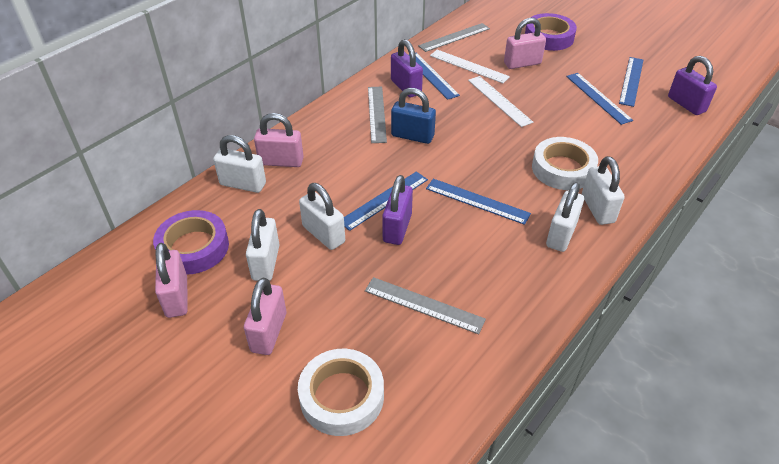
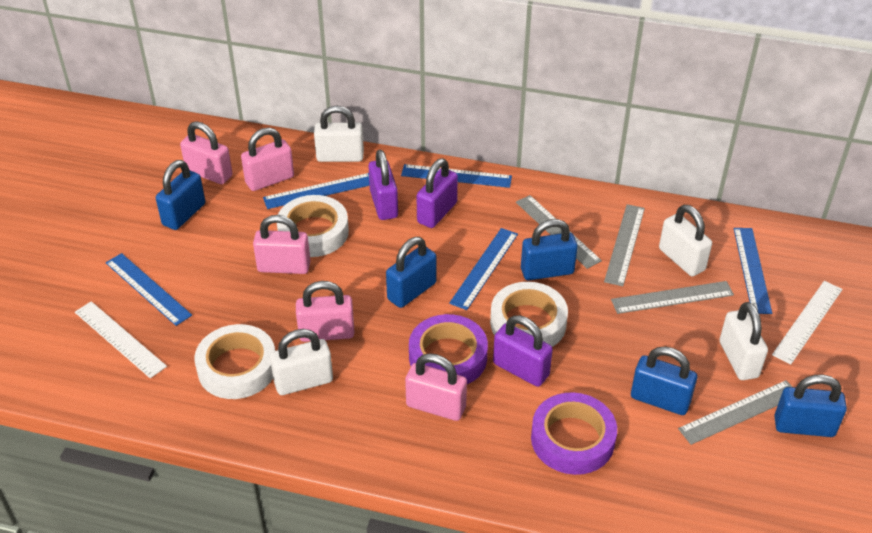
blue padlock: [391,88,436,144] = 1 -> [156,160,205,230] [386,237,437,308] [521,219,578,280] [631,346,697,415] [774,375,847,437] = 5
grey ruler: [365,277,486,334] [368,87,387,143] [418,23,490,52] = 3 -> [516,195,602,269] [604,204,645,286] [611,281,734,314] [678,380,792,445] = 4
pink padlock: [155,243,188,318] [244,278,286,355] [254,113,304,167] [504,18,546,69] = 4 -> [180,121,233,184] [241,128,294,191] [253,215,311,274] [296,281,355,342] [405,353,467,421] = 5
white padlock: [213,135,266,193] [246,209,279,281] [299,183,345,250] [546,182,584,252] [582,156,625,225] = 5 -> [270,329,333,395] [314,106,364,162] [659,205,712,276] [720,302,768,380] = 4
white tape: [298,349,384,436] [532,137,598,190] = 2 -> [195,324,275,399] [277,195,349,257] [490,282,568,347] = 3

